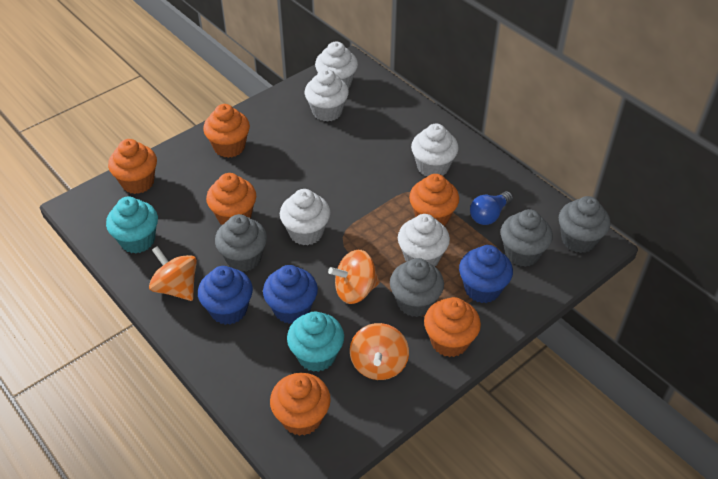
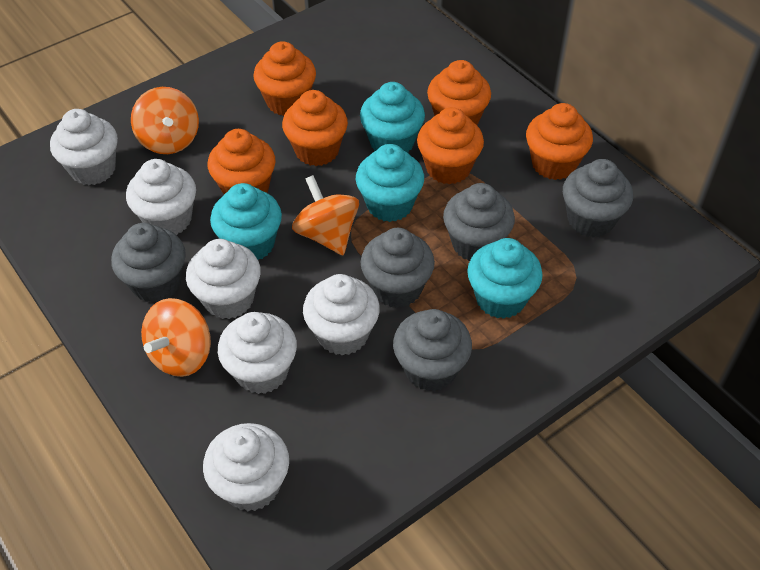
blue cupcake: [198,266,253,325] [263,265,318,324] [459,245,513,303] = 3 -> none = 0
blue light bulb: [470,191,513,225] = 1 -> none = 0
grey cupcake: [215,214,267,272] [390,258,444,317] [501,209,553,267] [559,196,610,253] = 4 -> [111,223,186,303] [360,228,435,308] [393,309,472,391] [443,183,515,261] [563,159,633,238] = 5
turquoise cupcake: [106,196,158,254] [287,312,344,372] = 2 -> [210,183,282,260] [356,144,424,222] [360,82,425,153] [467,238,543,319] = 4
white cupcake: [280,189,330,245] [305,69,349,122] [315,41,358,89] [398,214,450,266] [411,124,459,177] = 5 -> [50,109,118,185] [126,159,196,235] [186,239,261,319] [203,423,289,511] [218,312,297,394] [303,274,380,356] = 6

